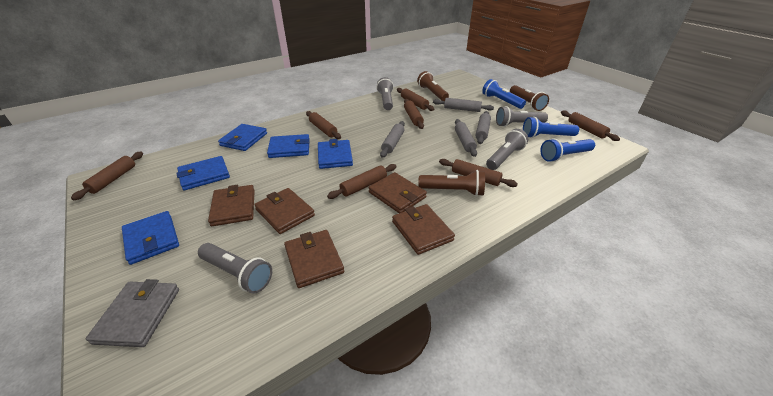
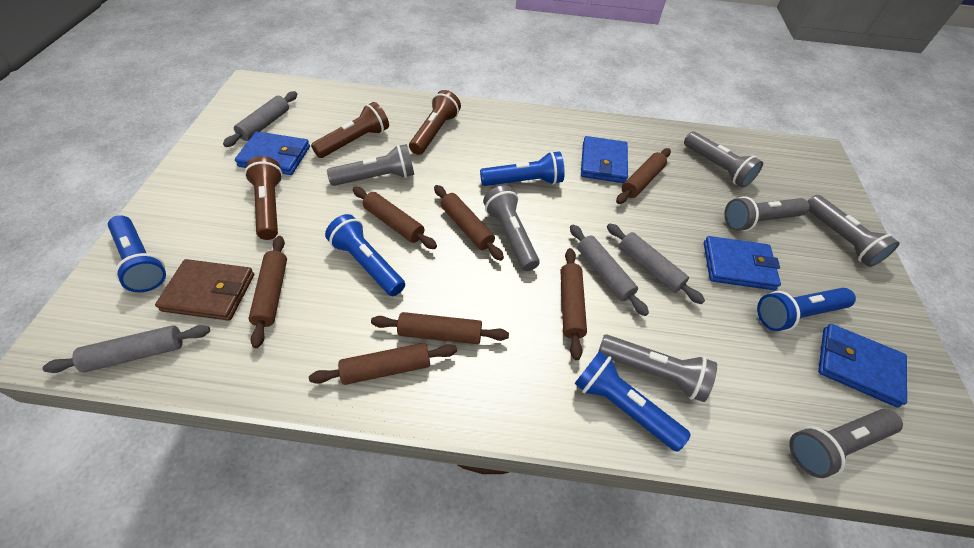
blue flashlight: [482,79,526,109] [523,117,579,138] [540,138,595,162] = 3 -> [108,215,166,292] [325,214,405,296] [480,151,565,186] [574,351,691,452] [757,288,856,331] = 5
blue wallet: [122,211,179,265] [176,156,230,190] [218,124,267,151] [267,134,310,158] [318,139,353,169] = 5 -> [235,131,310,175] [581,136,628,183] [704,236,781,290] [818,324,907,408] = 4
brown wallet: [208,185,255,226] [254,188,315,234] [284,230,344,288] [369,172,427,213] [392,204,455,255] = 5 -> [155,259,254,321] = 1
grey flashlight: [198,243,272,294] [376,77,394,110] [486,129,528,170] [496,106,548,127] = 4 -> [327,144,414,186] [483,186,540,271] [598,335,717,402] [684,132,763,188] [724,196,810,231] [789,409,903,478] [808,195,900,267] = 7
grey wallet: [86,279,179,347] = 1 -> none = 0

